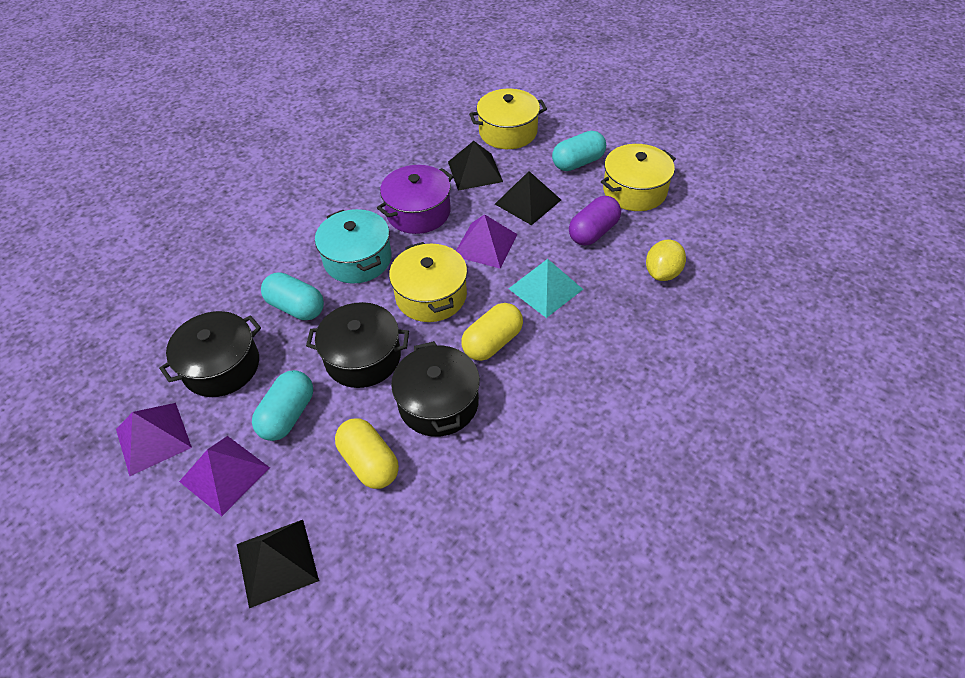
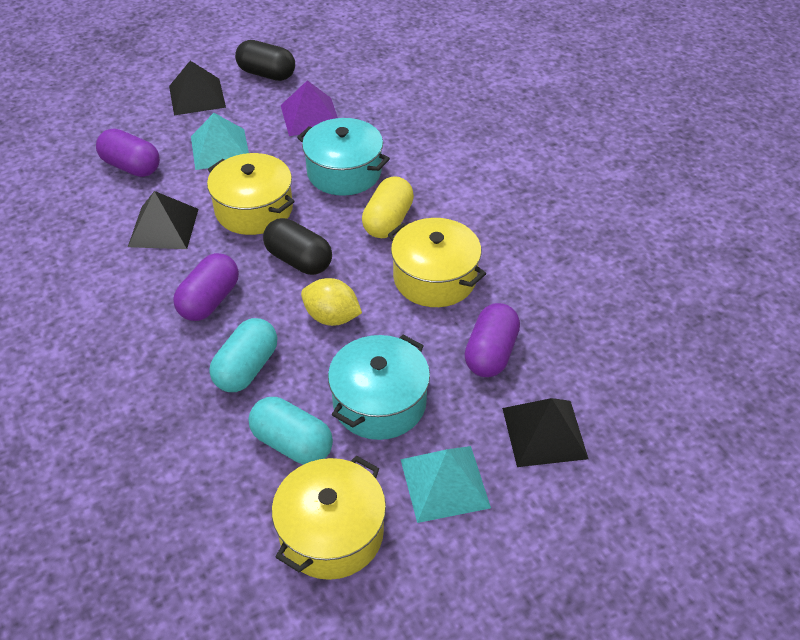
black capsule: none = 0 -> [235,40,295,81] [263,218,332,275] = 2
black pot: [159,311,261,397] [306,302,409,388] [391,341,480,437] = 3 -> none = 0
purple capsule: [569,196,621,246] = 1 -> [96,128,160,177] [173,253,239,321] [464,303,520,377] = 3
purple pot: [377,165,454,234] = 1 -> none = 0
purple pyramid: [116,403,192,476] [179,436,270,516] [456,214,518,269] = 3 -> [281,80,338,136] = 1
turquoise capsule: [252,370,313,441] [261,272,324,320] [552,131,606,171] = 3 -> [209,318,277,392] [249,397,333,465] = 2
turquoise pot: [315,209,392,284] = 1 -> [297,118,390,196] [328,335,430,440] = 2
turquoise pyramid: [508,259,583,318] = 1 -> [191,113,249,170] [400,446,491,523] = 2
yellow capsule: [335,418,399,489] [461,303,523,361] = 2 -> [362,176,414,238] = 1

